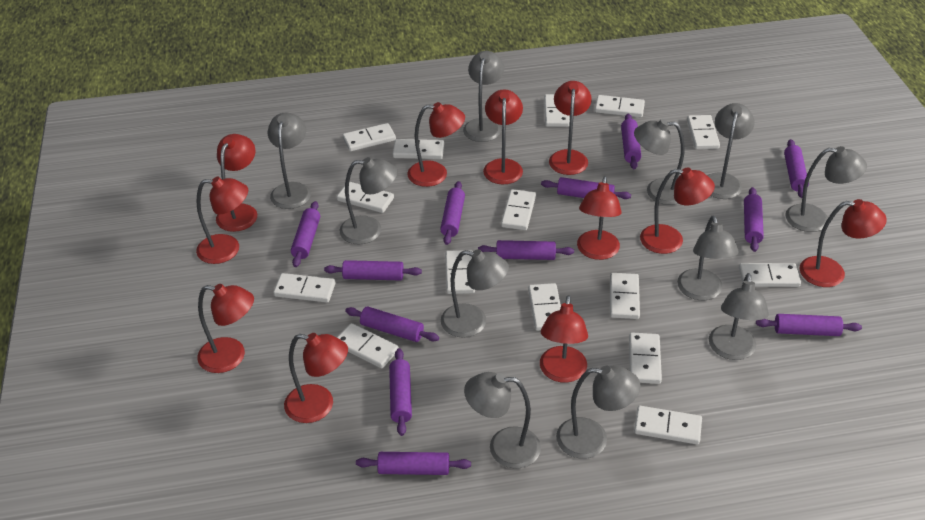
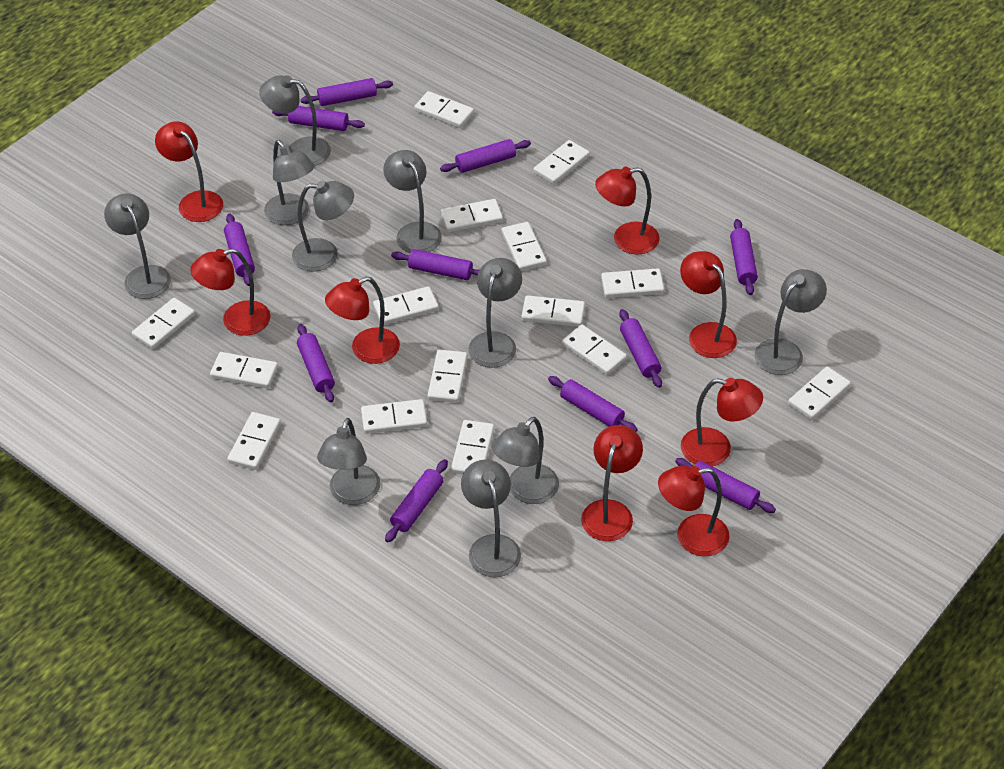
grey lamp: [268,112,311,209] [339,157,397,244] [441,249,509,338] [463,51,504,142] [464,372,541,469] [556,366,641,459] [634,119,685,205] [677,216,739,301] [707,103,755,199] [709,273,769,360] [785,146,867,232] = 11 -> [104,193,171,299] [259,75,331,166] [264,140,314,225] [292,180,354,272] [317,418,380,505] [383,150,442,253] [461,460,521,577] [468,258,522,368] [492,417,559,504] [755,269,827,375] = 10
purple rolling pin: [291,201,320,267] [324,260,422,280] [345,306,439,342] [356,452,471,475] [389,348,412,436] [440,181,465,245] [478,240,574,260] [541,177,631,199] [621,114,641,169] [744,187,764,252] [756,314,862,336] [784,139,809,198] = 12 -> [224,213,255,286] [272,106,365,131] [297,324,335,403] [301,78,393,106] [385,459,448,543] [391,249,480,280] [440,139,531,173] [548,376,638,432] [619,309,662,388] [675,458,776,513] [730,219,758,295] = 11
red lamp: [196,177,248,264] [197,284,254,373] [216,134,257,232] [284,333,348,423] [407,102,465,187] [483,89,523,184] [540,295,588,383] [549,81,592,175] [577,176,622,260] [640,167,715,254] [800,199,887,287] = 11 -> [155,121,223,222] [190,248,270,336] [325,277,400,364] [581,425,643,541] [595,166,660,255] [658,466,730,557] [680,251,737,358] [681,378,763,466] = 8

